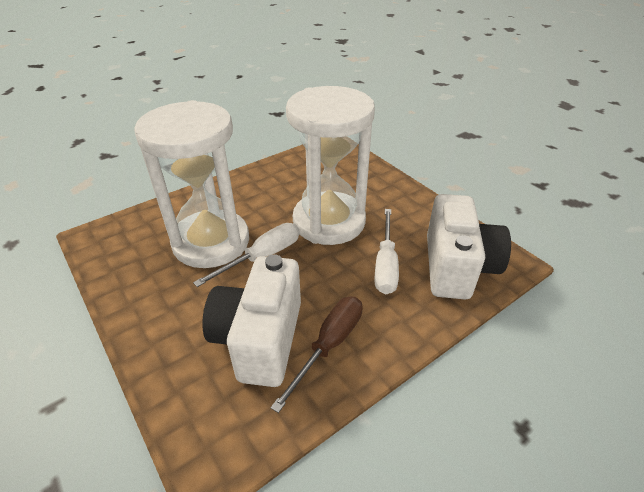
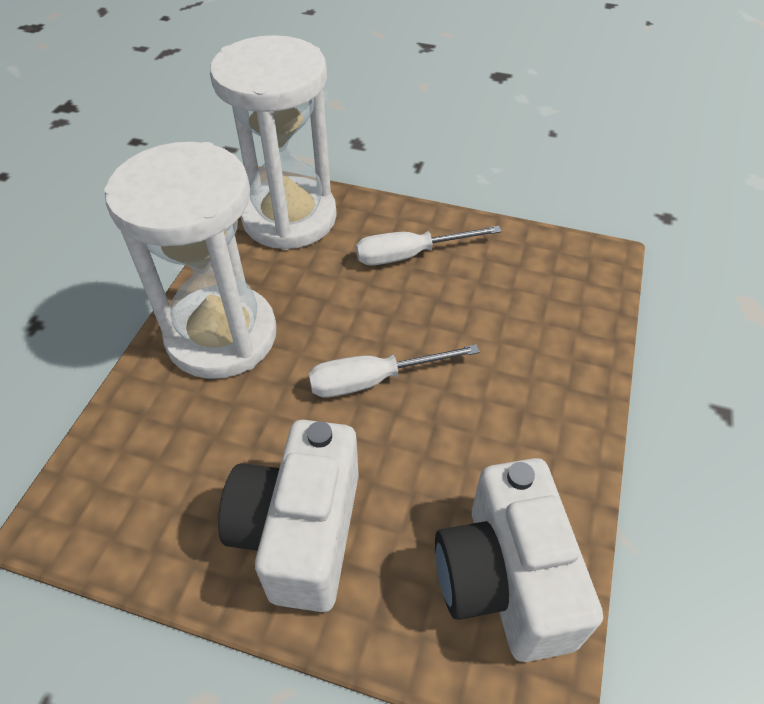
brown screwdriver: [271,297,363,413] = 1 -> none = 0

